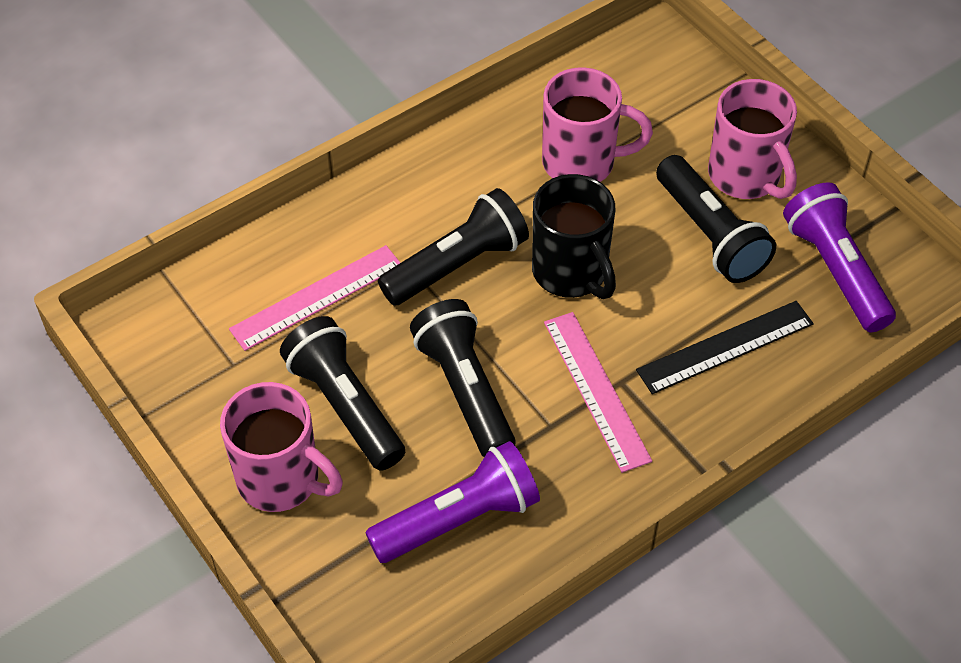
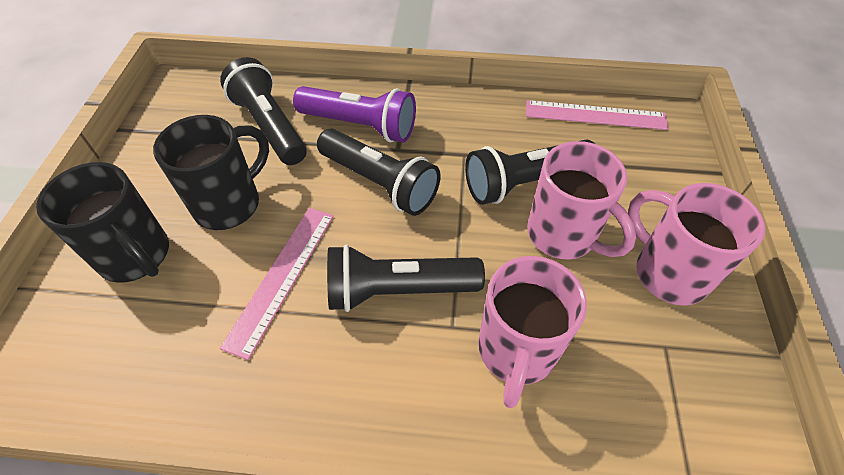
black mug: [532,174,616,299] = 1 -> [36,162,169,283] [153,115,269,230] = 2
black ruler: [636,301,814,394] = 1 -> none = 0
purple flashlight: [365,441,540,563] [783,182,896,332] = 2 -> [293,86,416,143] = 1

